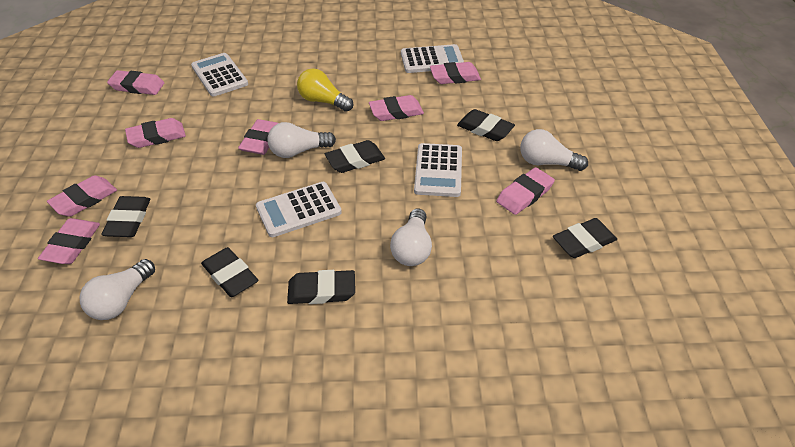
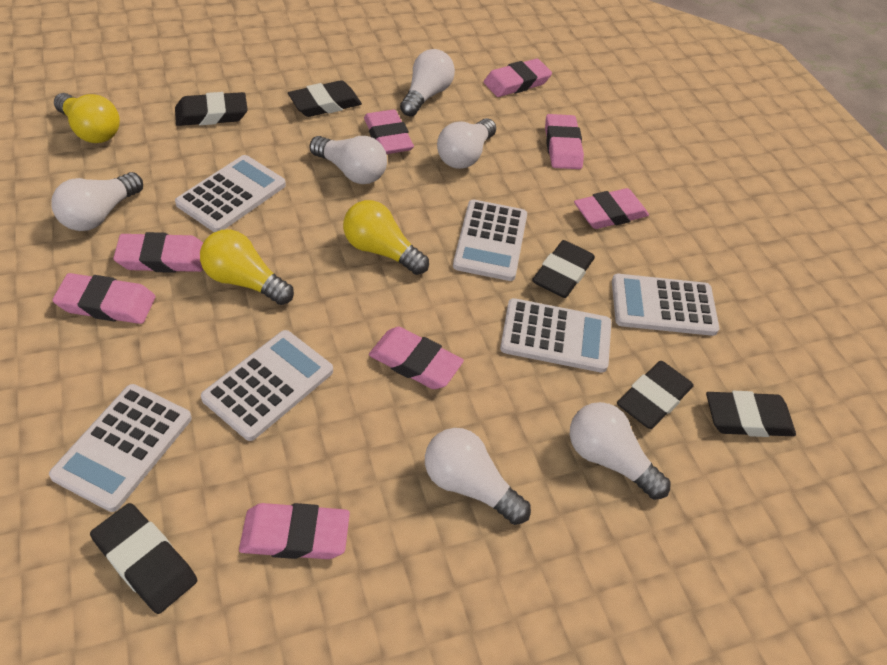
white calculator: [191,53,248,96] [256,182,342,237] [401,44,464,73] [414,143,462,197] = 4 -> [49,384,192,512] [175,155,286,232] [201,330,333,441] [453,200,527,281] [500,298,611,373] [612,274,719,336] = 6
white light bulb: [79,259,155,320] [268,122,336,158] [390,208,432,266] [520,129,588,171] = 4 -> [51,172,143,231] [309,136,387,184] [400,49,455,117] [425,428,531,525] [437,118,496,169] [570,402,671,500] = 6
yellow light bulb: [297,69,353,112] = 1 -> [54,93,120,143] [200,230,294,305] [343,200,429,275] = 3

